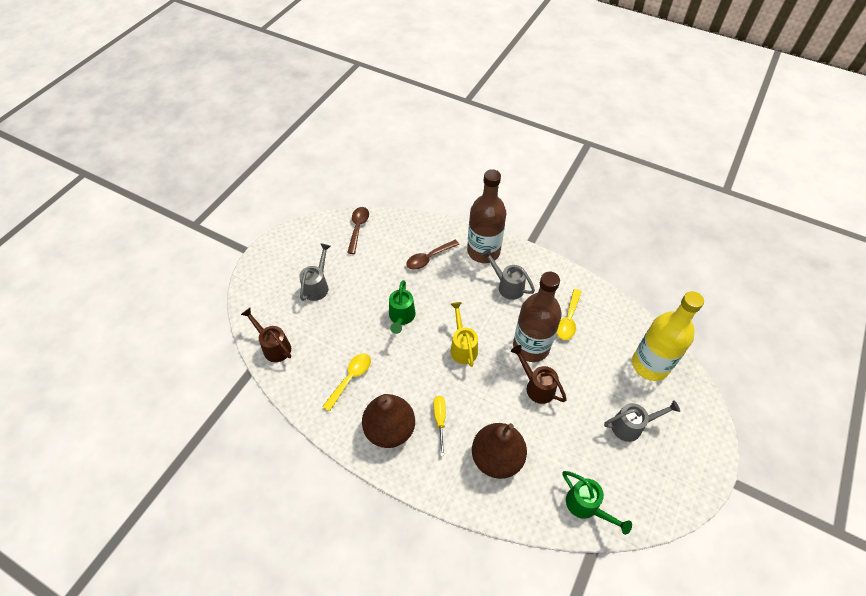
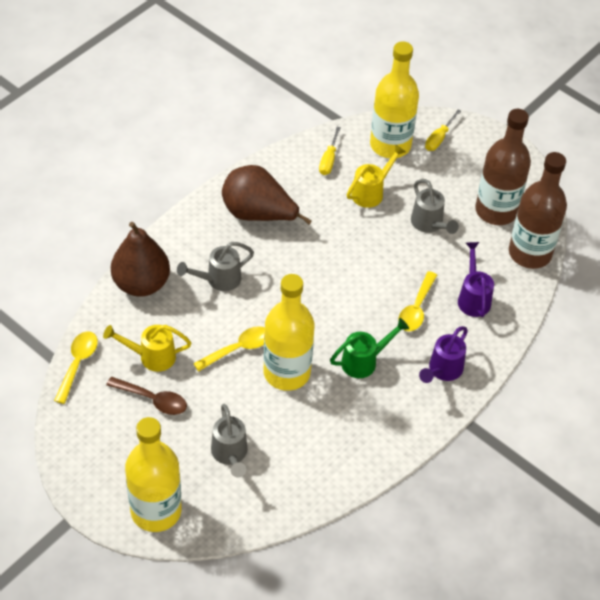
brown spoon: [347,207,369,254] [406,240,459,270] = 2 -> [106,377,187,415] = 1
brown watering can: [241,307,291,362] [511,345,567,404] = 2 -> none = 0
green watering can: [389,280,415,334] [563,471,632,535] = 2 -> [330,318,409,378] = 1
purple watering can: none = 0 -> [419,326,468,383] [458,242,494,317] = 2
yellow bottle: [632,291,704,381] = 1 -> [125,417,182,532] [264,274,314,391] [370,41,419,158] = 3
yellow screwdriver: [434,396,446,456] = 1 -> [319,127,341,175] [425,110,461,151] = 2
yellow spoon: [322,353,371,411] [557,289,582,340] = 2 -> [54,331,98,404] [193,326,265,372] [398,271,437,331] = 3
yellow watering can: [450,302,478,367] = 1 -> [103,325,192,372] [347,144,405,208] = 2

